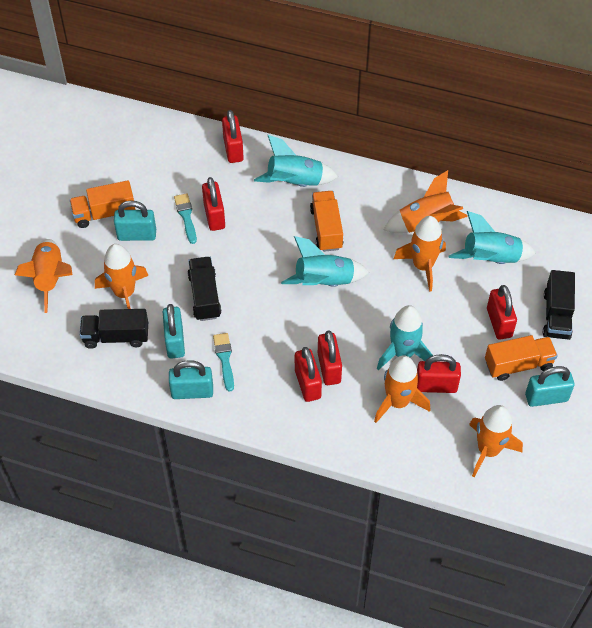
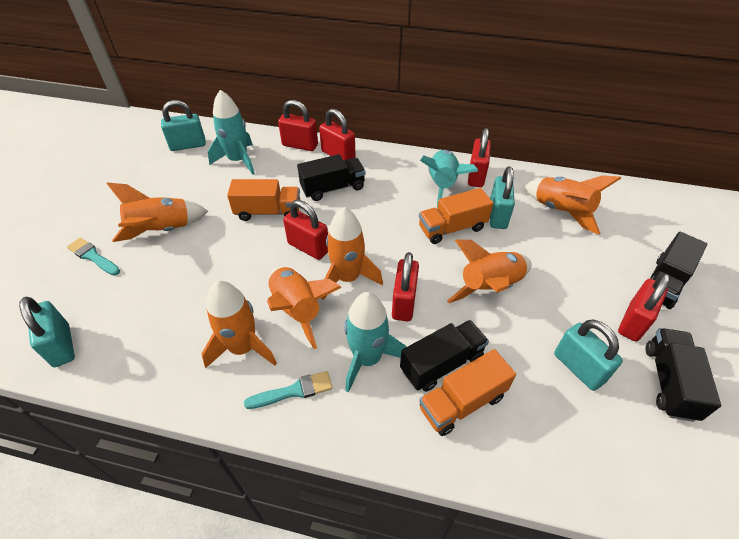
black truck: [80,309,148,349] [188,257,222,321] [543,270,575,340] = 3 -> [297,154,366,201] [400,320,489,392] [646,328,721,422] [650,232,707,309] = 4
turquoise rocket: [254,135,338,187] [281,236,369,287] [377,305,433,370] [449,211,536,264] = 4 -> [208,90,255,175] [344,292,406,393] [420,150,478,207] = 3

